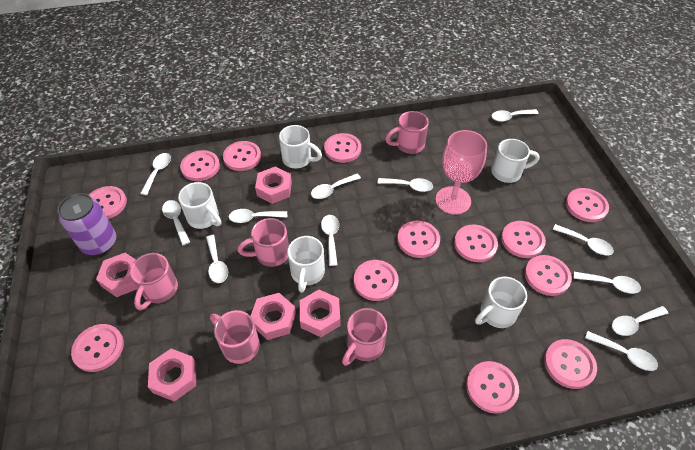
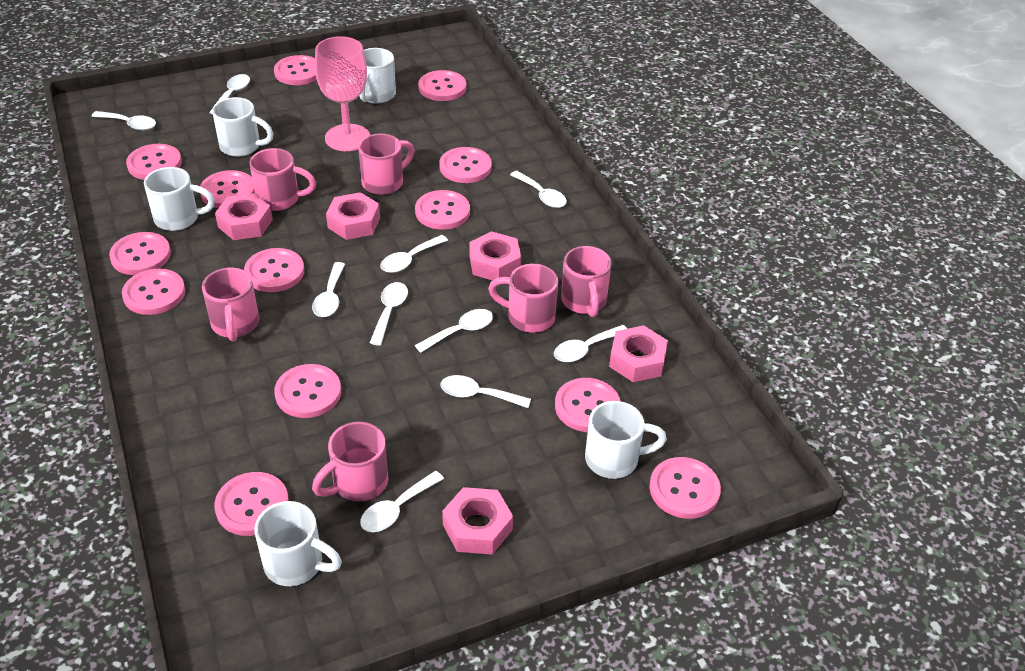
pink mug: [130,253,178,311] [210,310,260,364] [238,218,289,267] [342,308,387,366] [385,111,429,154] = 5 -> [202,268,259,342] [249,148,316,211] [312,422,388,502] [358,133,415,195] [488,264,558,333] [561,246,612,317] = 6
purple can: [58,193,116,255] = 1 -> none = 0
white spoon: [140,153,171,195] [162,200,190,245] [206,235,228,283] [229,209,287,223] [311,174,361,199] [321,215,339,266] [377,178,433,192] [492,109,539,122] [552,224,614,255] [573,272,641,294] [585,331,658,371] [612,306,668,336] = 12 -> [91,111,156,130] [209,74,250,115] [312,262,345,317] [360,471,444,532] [370,282,408,346] [380,235,448,273] [415,309,493,353] [440,375,531,408] [510,171,567,208] [554,325,628,362] = 10

